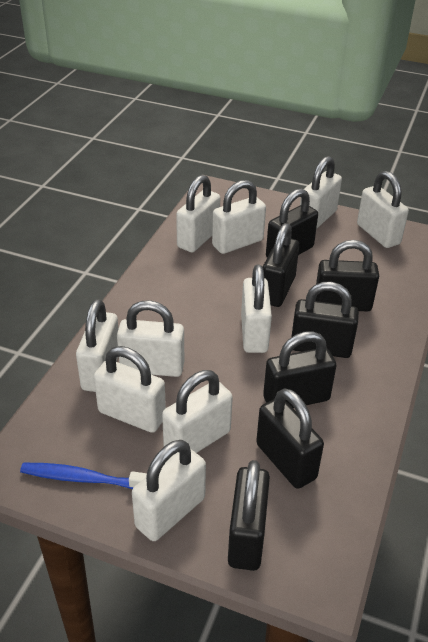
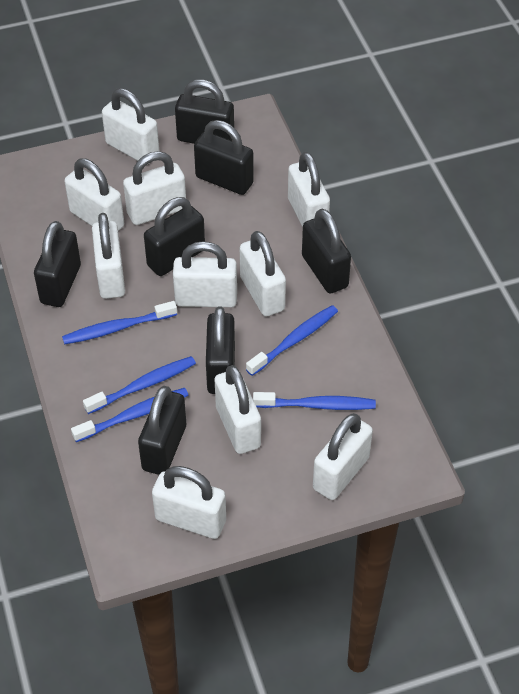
blue toothbrush: [20,463,147,489] = 1 -> [62,301,177,345] [71,388,189,442] [83,356,196,414] [246,305,338,376] [253,392,376,410] = 5

